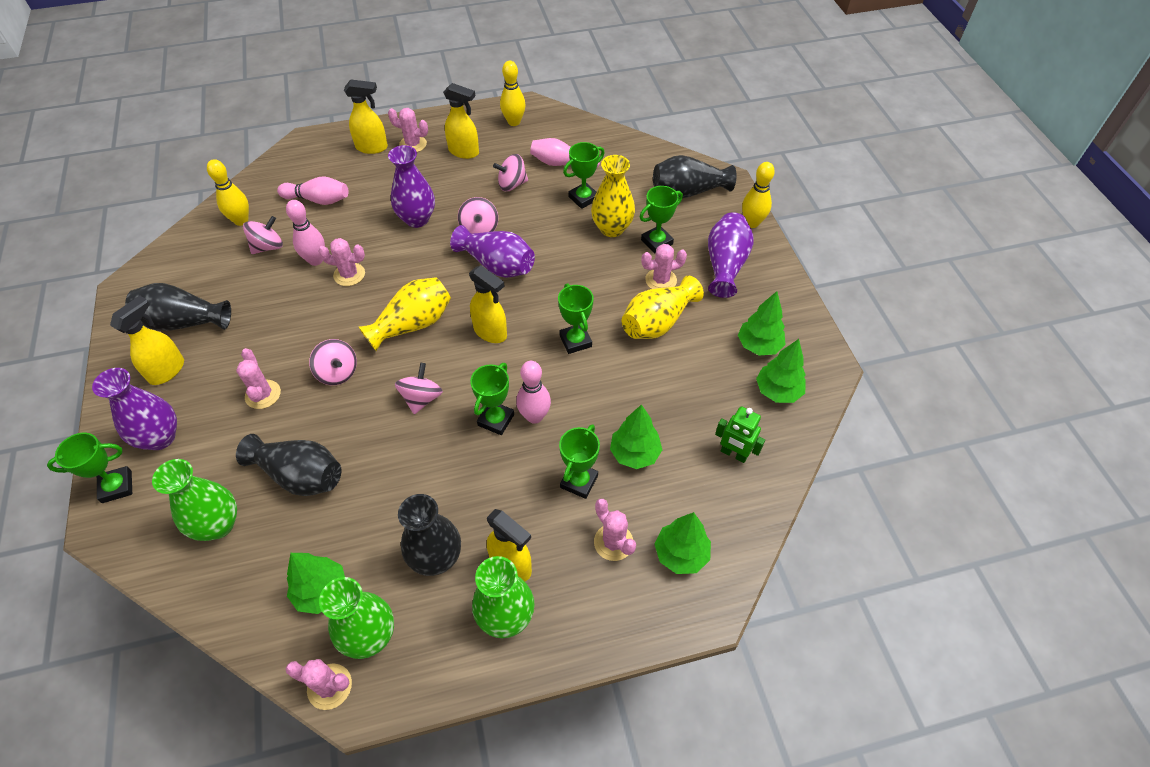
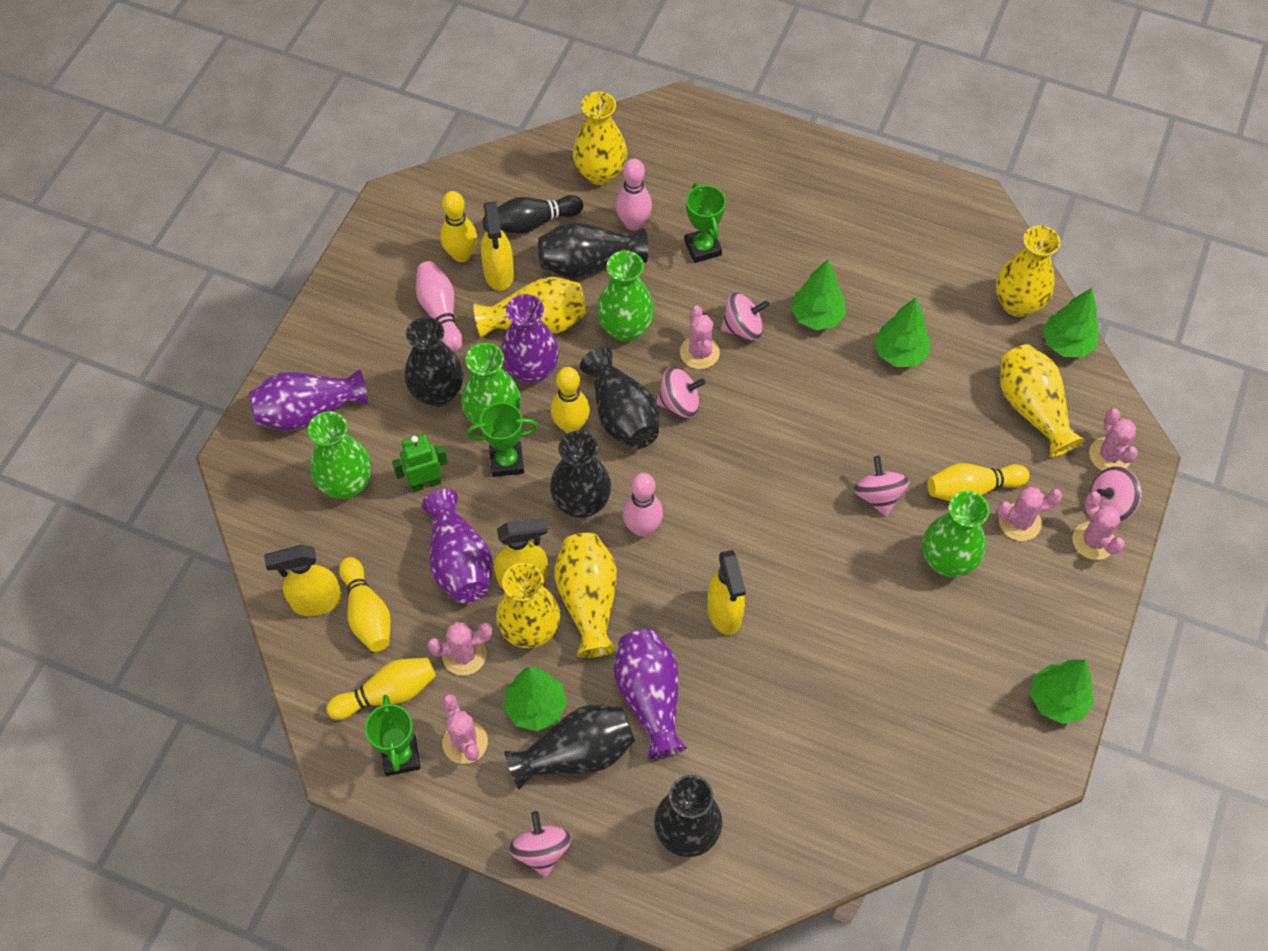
black bowling pin: none = 0 -> [497,195,583,234] = 1
black vase: [125,283,231,331] [236,434,341,496] [398,494,461,576] [653,155,737,198] = 4 -> [404,317,464,407] [504,705,635,790] [538,222,648,279] [550,431,611,518] [580,347,659,449] [654,775,723,857] = 6
green trophy: [47,433,132,503] [470,363,514,435] [558,283,594,354] [559,424,600,499] [563,142,605,209] [640,186,683,253] = 6 -> [365,695,420,776] [466,402,538,477] [684,183,726,263] = 3
green vase: [152,459,237,541] [319,577,394,659] [472,556,535,638] = 3 -> [308,411,372,499] [461,343,521,424] [597,251,654,342] [922,491,990,577] = 4
pink bowling pin: [277,176,348,205] [286,200,325,266] [516,361,551,424] [530,138,600,167] = 4 -> [416,261,463,352] [616,158,652,231] [623,473,663,537] = 3
yellow bowling pin: [207,159,249,226] [500,61,526,126] [742,162,775,228] = 3 -> [326,658,436,720] [339,557,391,652] [440,191,477,262] [551,367,590,433] [927,463,1030,501] = 5
yellow spray bottle: [110,296,184,385] [344,80,388,154] [443,83,479,159] [469,265,507,343] [487,509,532,581] = 5 -> [264,545,342,616] [481,201,514,291] [494,517,548,589] [707,550,746,635] = 4
yellow vase: [359,277,451,351] [591,155,635,237] [622,276,704,339] = 3 -> [473,277,587,338] [496,563,560,648] [554,533,617,658] [573,92,627,185] [996,225,1061,317] [1000,344,1085,458] = 6

